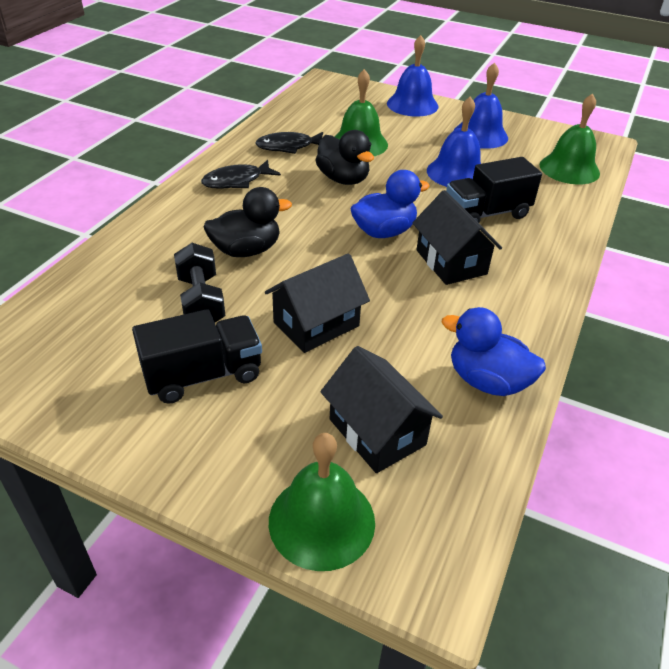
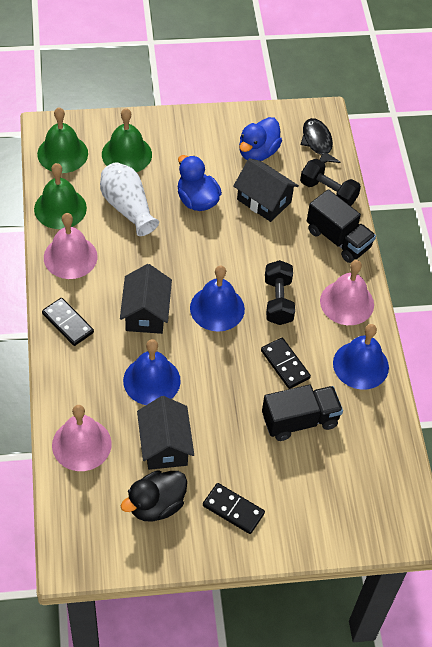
black domino: none = 0 -> [42,298,94,346] [203,483,265,534] [261,338,311,389] = 3
black duck: [203,187,292,257] [315,130,374,185] = 2 -> [121,470,187,522] = 1
black dumbbell: [174,243,225,322] = 1 -> [265,260,295,325] [300,159,361,206] = 2
black fish: [201,160,281,189] [255,132,323,154] = 2 -> [300,118,340,163] = 1
pink bell: none = 0 -> [44,213,98,279] [52,405,112,471] [320,260,374,325] = 3
white vase: none = 0 -> [100,162,159,236] = 1

